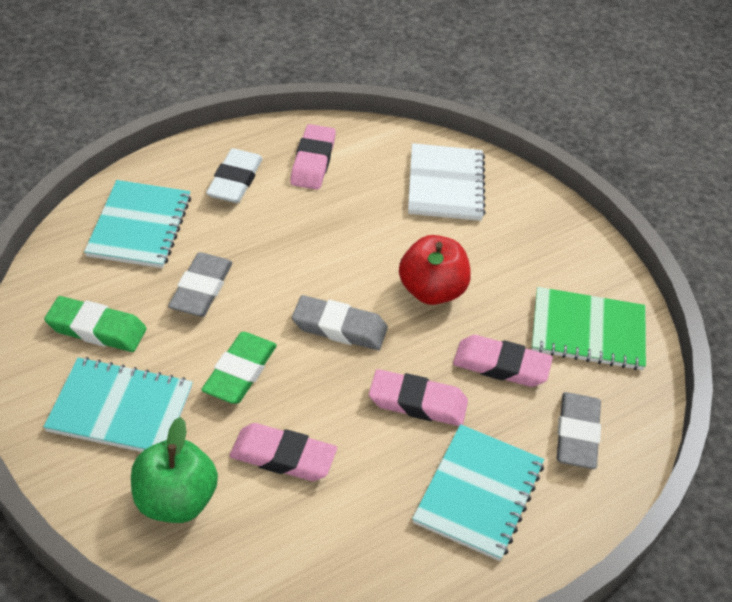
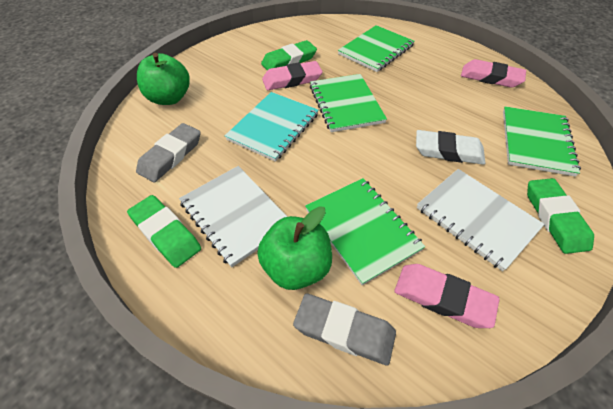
green apple: [131,417,218,523] = 1 -> [137,53,190,105] [257,206,332,290] = 2
green eraser: [44,296,147,352] [201,332,277,404] = 2 -> [127,195,201,268] [261,40,317,70] [527,178,594,254] = 3
green notebook: [532,287,646,370] = 1 -> [305,178,425,285] [310,74,387,132] [338,25,415,72] [503,107,581,177] = 4
grey eraser: [168,252,232,317] [292,295,388,350] [557,392,601,469] = 3 -> [136,123,201,182] [293,294,396,366] = 2
pink eraser: [230,423,337,481] [290,124,336,190] [369,369,468,426] [453,335,553,387] = 4 -> [262,61,323,90] [394,264,500,328] [461,59,526,88] = 3
red apple: [399,235,471,305] = 1 -> none = 0
turquoise notebook: [43,357,193,452] [84,180,191,268] [412,424,544,561] = 3 -> [225,92,319,162] = 1
white notebook: [408,143,486,221] = 1 -> [179,166,287,267] [417,169,545,271] = 2

